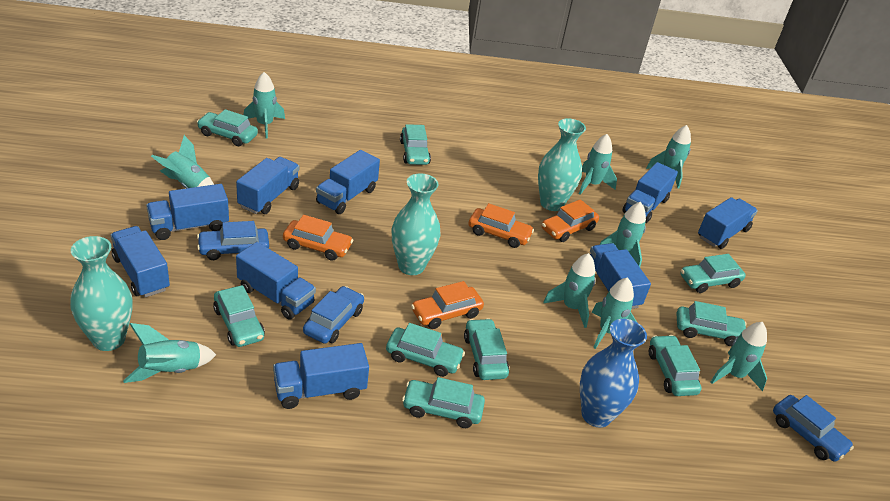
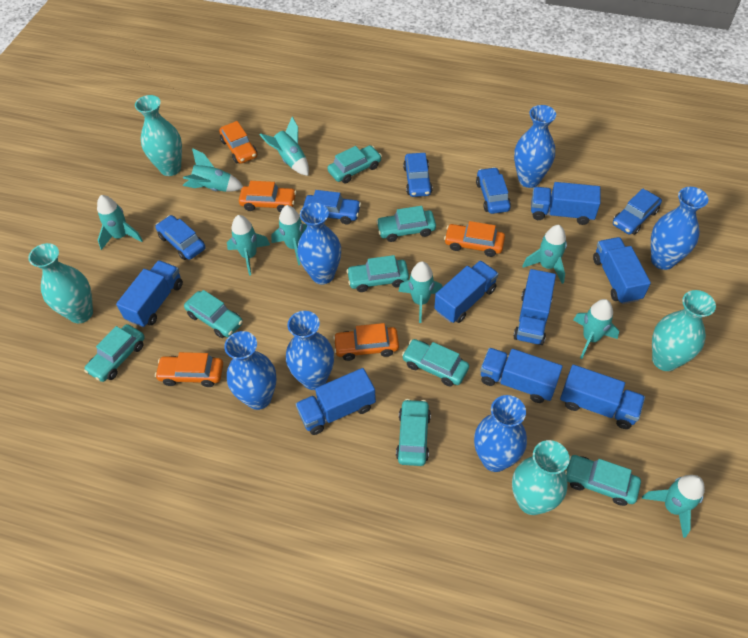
blue car: [197,221,269,260] [303,286,364,344] [773,395,854,462] = 3 -> [155,215,205,260] [303,190,361,224] [403,153,433,197] [476,167,511,214] [613,188,662,235] = 5
blue truck: [110,226,170,297] [146,184,229,240] [236,157,299,214] [236,242,316,319] [273,343,369,409] [316,150,380,214] [590,243,651,309] [622,162,678,223] [698,197,758,249] = 9 -> [116,260,183,328] [296,368,376,435] [434,260,499,323] [480,348,563,403] [513,269,556,345] [531,182,600,225] [560,365,645,429] [593,237,651,304] = 8
blue vase: [580,319,647,428] = 1 -> [224,331,277,410] [286,311,334,390] [297,203,341,284] [474,395,527,472] [514,105,556,188] [651,187,708,270] = 6
orange car: [283,215,353,261] [411,281,484,329] [468,203,534,248] [542,199,599,242] = 4 -> [155,352,223,387] [219,121,257,164] [239,181,296,212] [333,323,399,361] [444,221,505,257] = 5
turquoise car: [197,109,258,146] [213,285,265,347] [386,323,465,377] [400,124,431,165] [402,377,485,428] [464,318,509,380] [649,335,702,396] [676,301,747,346] [680,254,746,293] = 9 -> [84,324,145,382] [184,290,243,338] [327,145,382,183] [346,255,409,292] [376,206,436,242] [396,399,431,466] [402,339,469,387] [565,455,641,506] = 8
turquoise vase: [70,236,133,351] [392,173,441,275] [538,118,586,211] = 3 -> [28,243,93,323] [135,95,182,176] [512,440,570,515] [652,290,716,371] = 4

